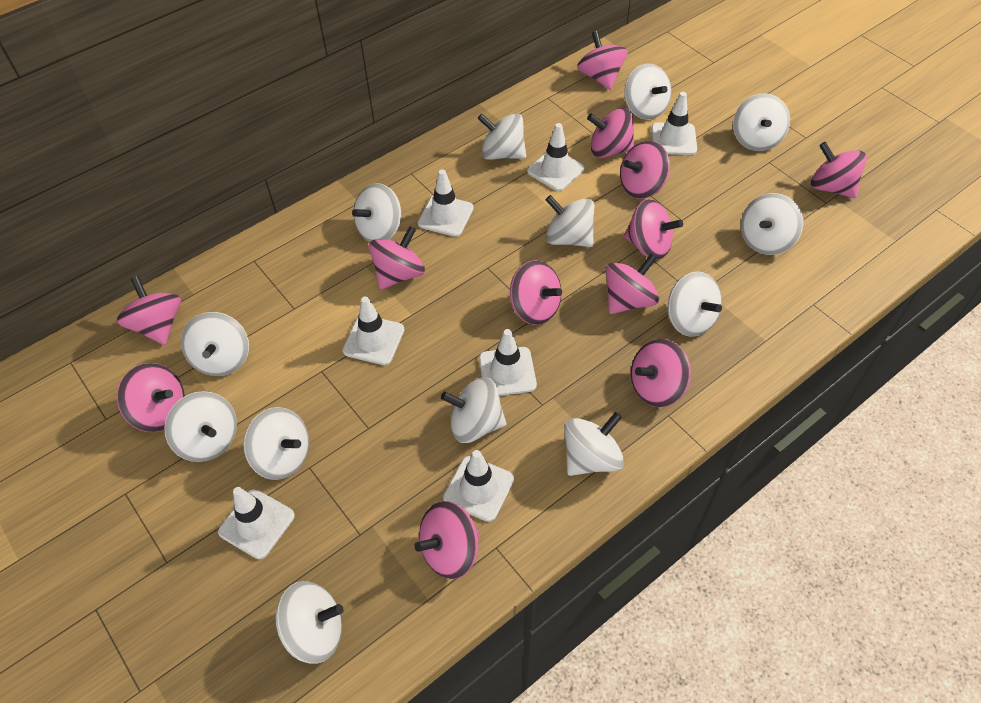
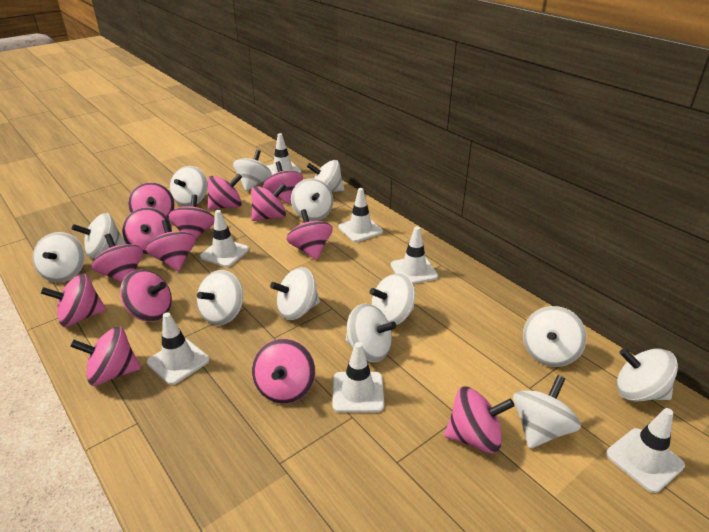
pink spinning top: [117,276,181,345] [117,363,185,432] [369,226,425,290] [414,501,479,579] [510,260,562,325] [577,31,628,90] [587,108,635,158] [605,254,659,314] [620,141,670,199] [624,199,683,260] [631,339,691,407] [811,142,867,198] = 12 -> [41,274,106,327] [70,327,141,386] [91,234,143,283] [120,269,172,322] [122,207,172,254] [128,182,175,219] [146,220,196,271] [168,194,215,238] [207,174,242,210] [251,183,286,221] [252,339,315,404] [263,161,303,204] [286,209,333,260] [444,387,515,454] = 14

